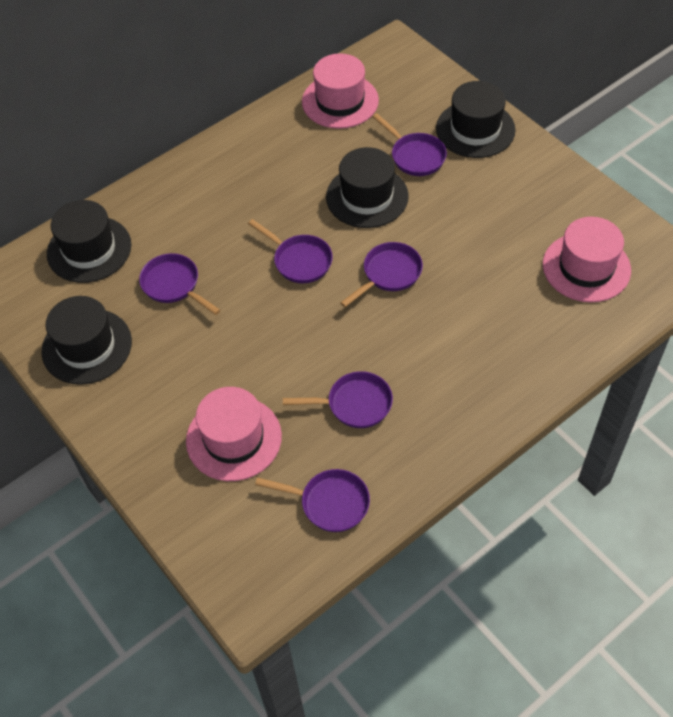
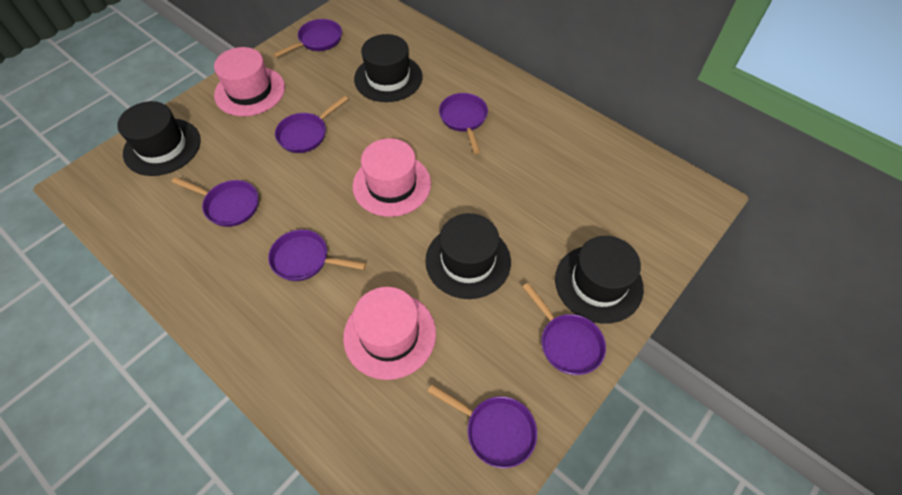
purple pan: [139,253,220,315] [248,219,333,283] [255,469,370,532] [283,371,393,428] [340,242,423,307] [373,113,447,176] = 6 -> [172,177,258,227] [268,229,366,281] [273,19,342,58] [275,95,348,153] [428,385,537,468] [439,93,488,154] [523,283,606,375] = 7

